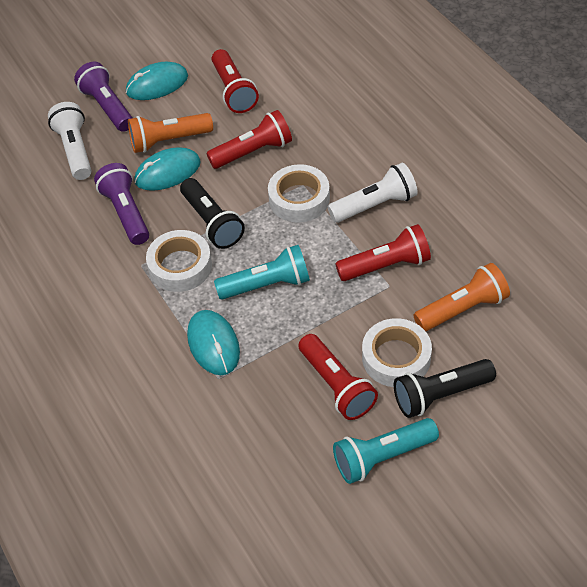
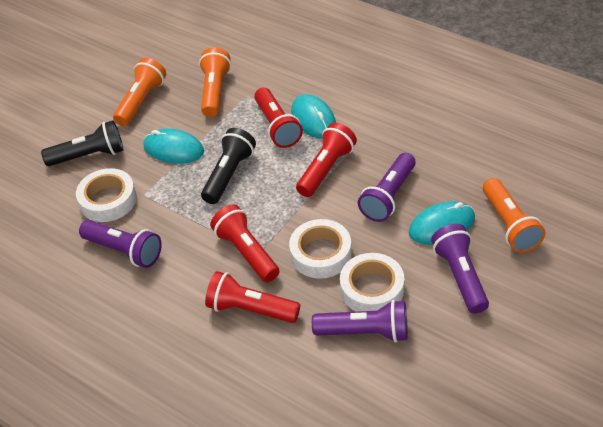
orange flashlight: [128,113,213,153] [414,263,510,332] = 2 -> [113,58,166,126] [199,47,231,117] [483,178,545,253] = 3
purple flashlight: [74,62,132,132] [94,163,149,245] = 2 -> [79,220,162,268] [312,300,408,342] [358,153,416,222] [431,224,489,314] = 4
turquoise flashlight: [214,245,310,300] [333,418,439,484] = 2 -> none = 0
white flashlight: [48,102,92,180] [328,163,418,223] = 2 -> none = 0

